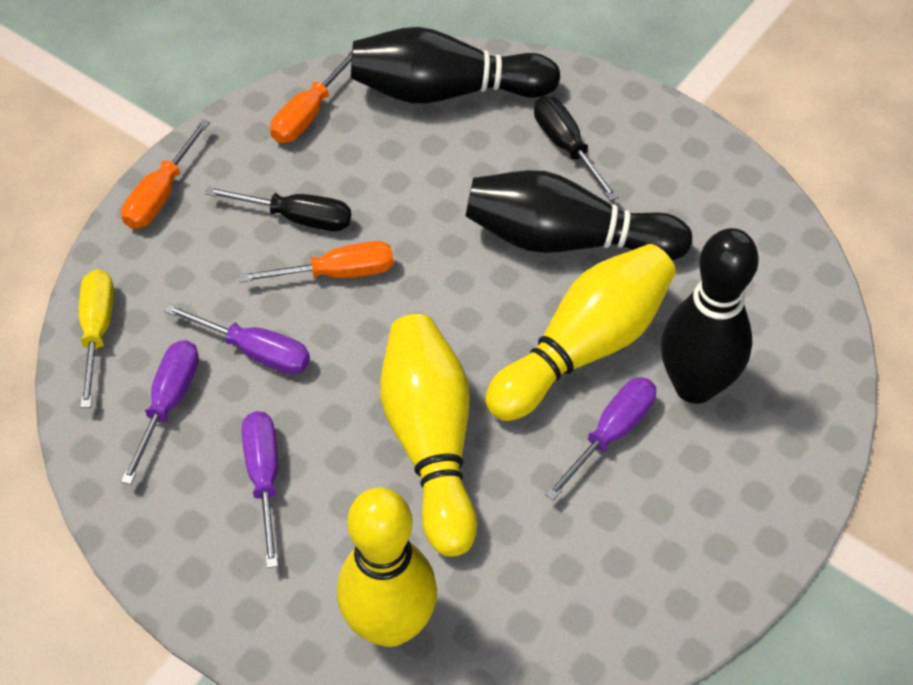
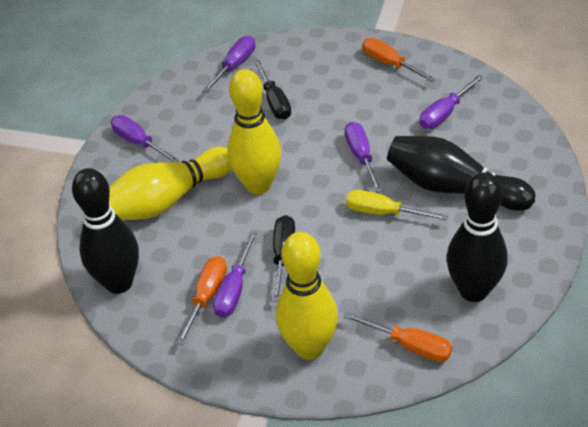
purple screwdriver: [121,340,199,485] [164,304,310,374] [242,411,278,568] [545,377,656,500] = 4 -> [111,115,180,162] [202,36,255,93] [213,231,257,318] [345,122,383,193] [419,75,484,129] = 5

